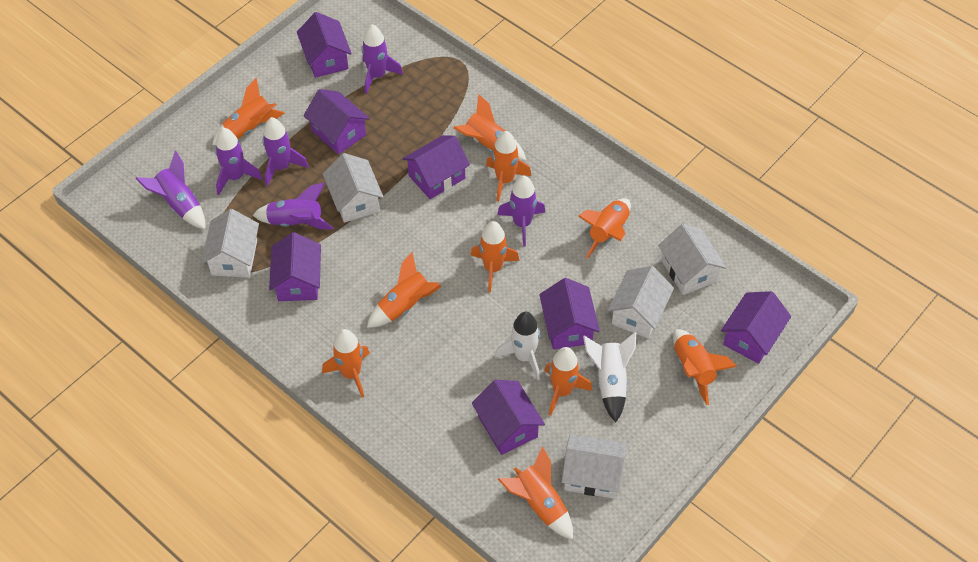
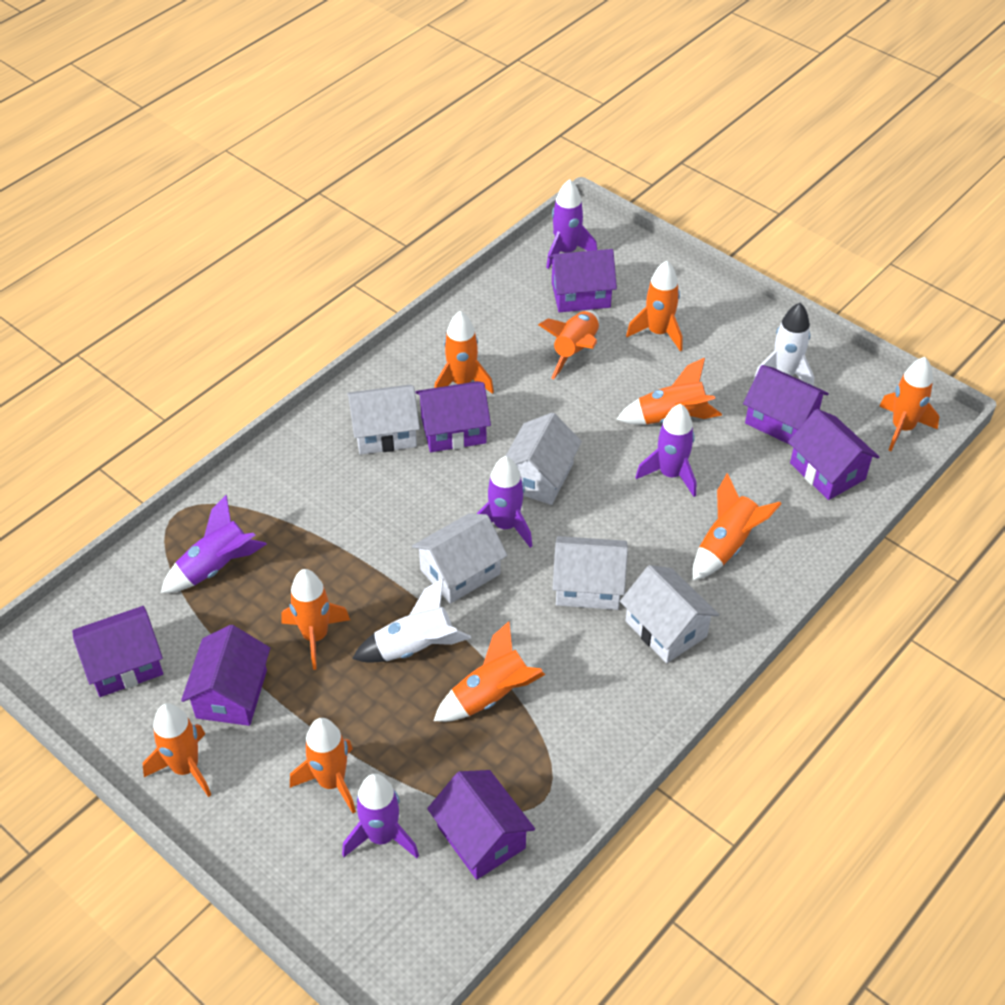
purple rocket: [135,151,205,229] [215,128,263,195] [253,183,334,230] [262,117,309,186] [362,24,403,94] [497,175,545,247] = 6 -> [161,495,267,593] [342,774,419,858] [477,456,532,548] [546,179,597,269] [635,404,696,497] = 5

